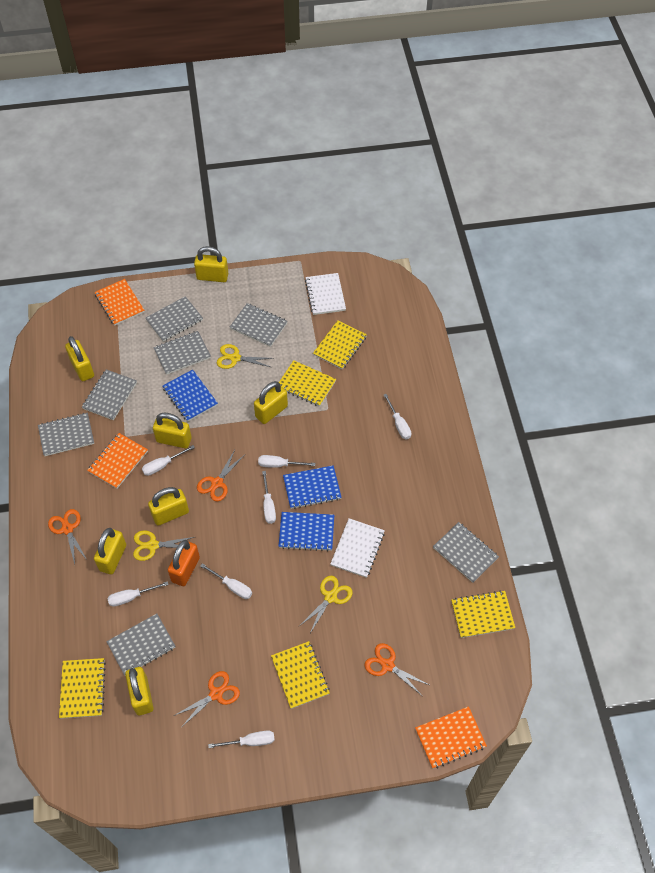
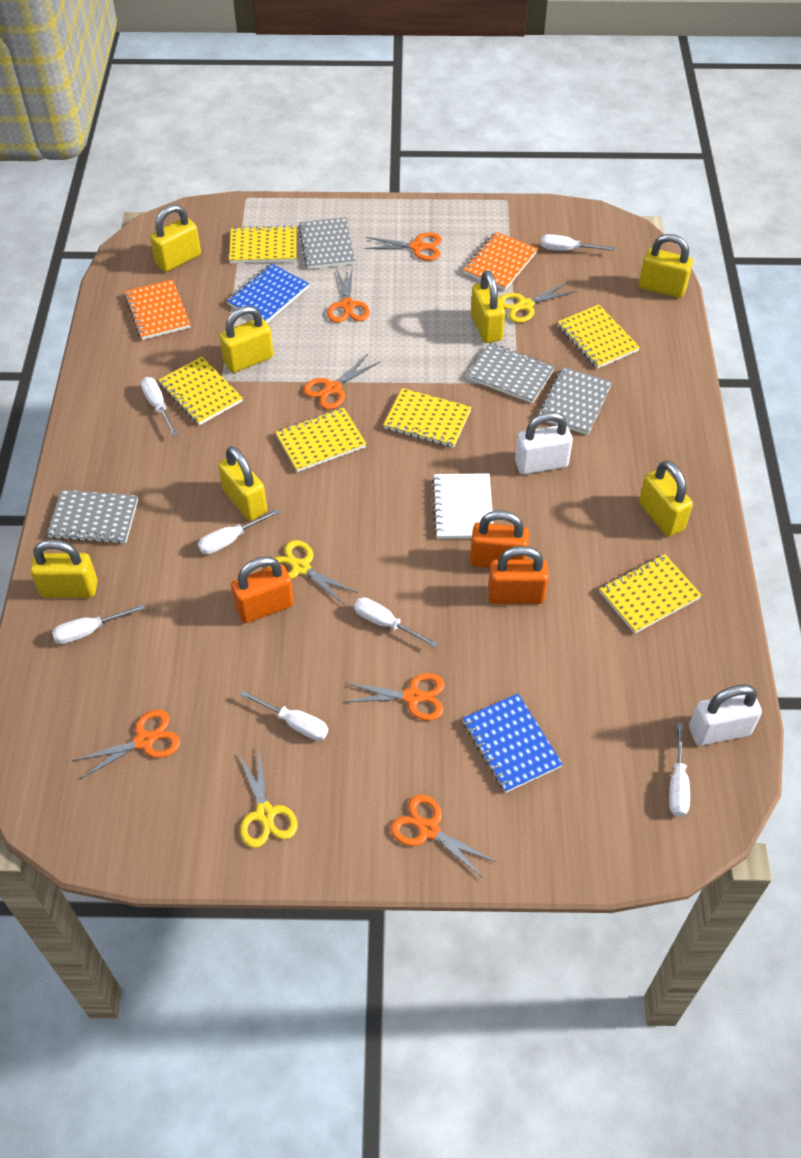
blue notebook: [163,369,218,422] [278,512,334,552] [283,466,342,509] = 3 -> [227,264,309,323] [463,694,563,793] = 2
grey notebook: [38,413,94,456] [82,369,137,420] [106,614,175,675] [145,296,203,342] [153,331,211,375] [230,303,287,347] [433,522,499,583] = 7 -> [47,490,138,544] [298,217,355,269] [467,343,555,403] [538,367,612,435] = 4
orange notebook: [87,433,148,489] [94,279,145,326] [415,706,487,769] = 3 -> [124,279,190,340] [463,232,538,290] = 2
orange padlock: [168,540,200,586] = 1 -> [231,556,294,623] [470,510,529,568] [488,546,549,604] = 3
orange scissors: [48,509,87,564] [174,671,240,726] [197,450,244,501] [364,643,429,695] = 4 -> [72,710,180,779] [303,354,380,410] [327,267,370,323] [344,673,445,721] [364,232,442,261] [390,795,497,879] = 6
white notebook: [305,273,346,315] [330,518,385,578] = 2 -> [432,473,494,539] = 1
white padlock: none = 0 -> [515,412,573,474] [689,684,762,746] = 2
yellow notebook: [59,658,106,719] [271,641,330,709] [279,360,336,407] [313,320,367,369] [451,590,515,638] = 5 -> [158,357,243,425] [229,226,297,263] [275,408,366,472] [384,388,472,448] [558,305,640,369] [599,554,702,633] = 6

